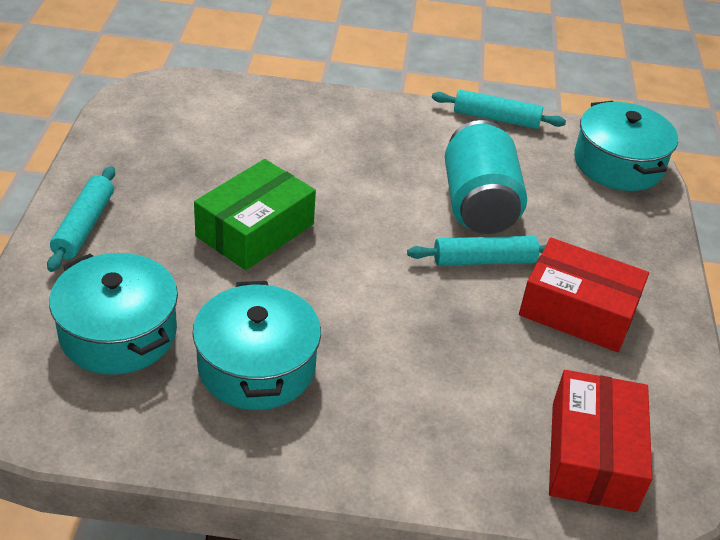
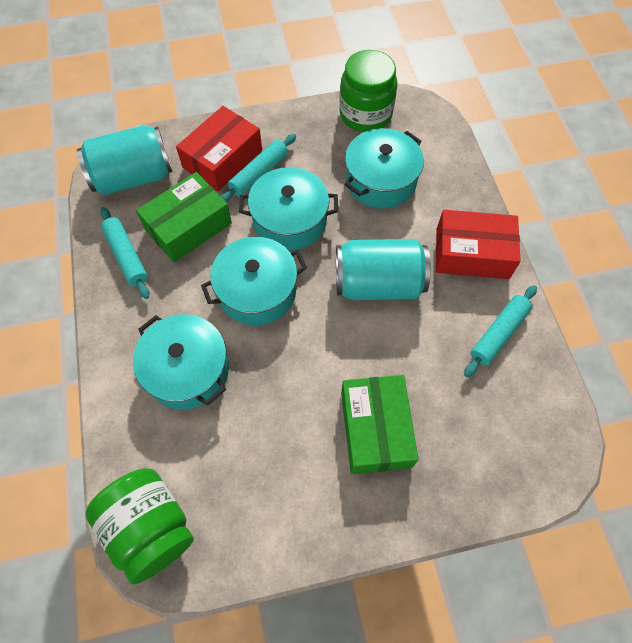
green box: [194,159,316,270] = 1 -> [136,172,232,263] [341,375,419,474] = 2
green jar: none = 0 -> [85,468,194,585] [339,50,397,132] = 2
turquoise can: [445,120,527,234] = 1 -> [77,125,172,195] [336,239,431,300] = 2
turquoise pot: [49,253,178,375] [193,281,321,410] [574,101,678,191] = 3 -> [133,314,229,410] [201,237,307,325] [239,167,338,251] [345,128,424,209] = 4

